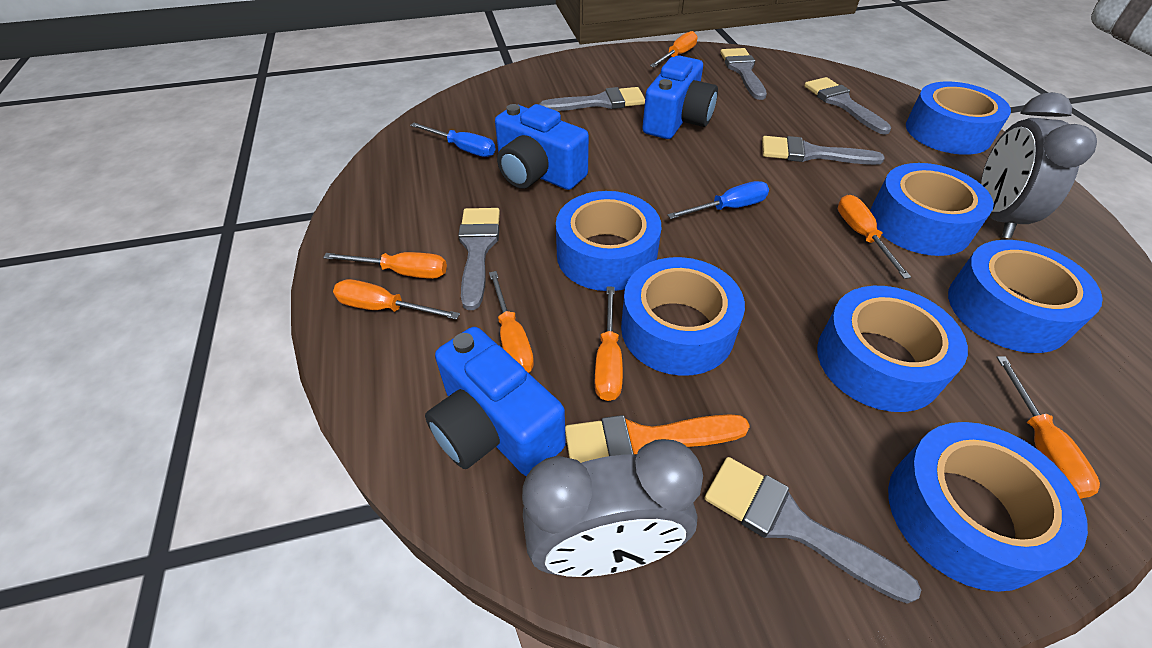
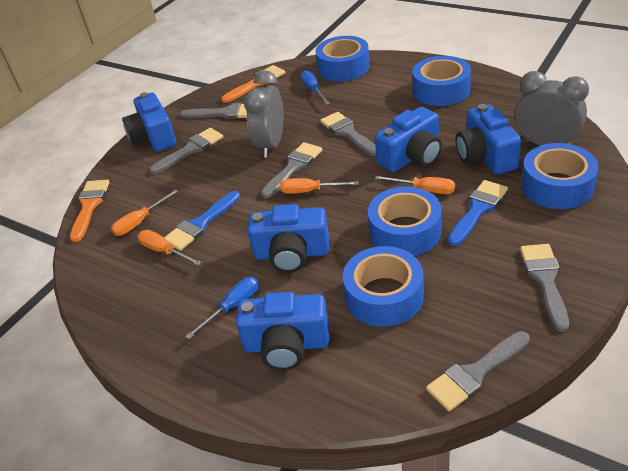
blue brush: none = 0 -> [164,191,240,251] [448,180,508,246] = 2
blue camera: [425,327,566,476] [495,104,589,190] [642,55,718,139] = 3 -> [122,92,176,152] [236,292,329,370] [248,204,329,273] [375,107,442,172] [455,104,521,174] = 5
blue tape: [556,191,661,291] [621,257,745,376] [817,286,968,412] [870,163,994,256] [888,422,1088,592] [906,82,1011,155] [948,240,1103,353] = 7 -> [315,36,370,82] [343,246,424,327] [368,187,442,256] [412,56,471,106] [521,143,599,209] = 5
orange brush: [565,414,750,463] = 1 -> [70,180,110,242] [221,65,286,103] = 2
orange screwdriver: [323,252,447,279] [333,279,460,320] [489,271,534,373] [595,286,623,401] [650,31,698,67] [838,195,911,279] [996,356,1100,499] = 7 -> [111,189,178,236] [138,230,202,265] [280,178,359,194] [375,176,455,194] = 4

